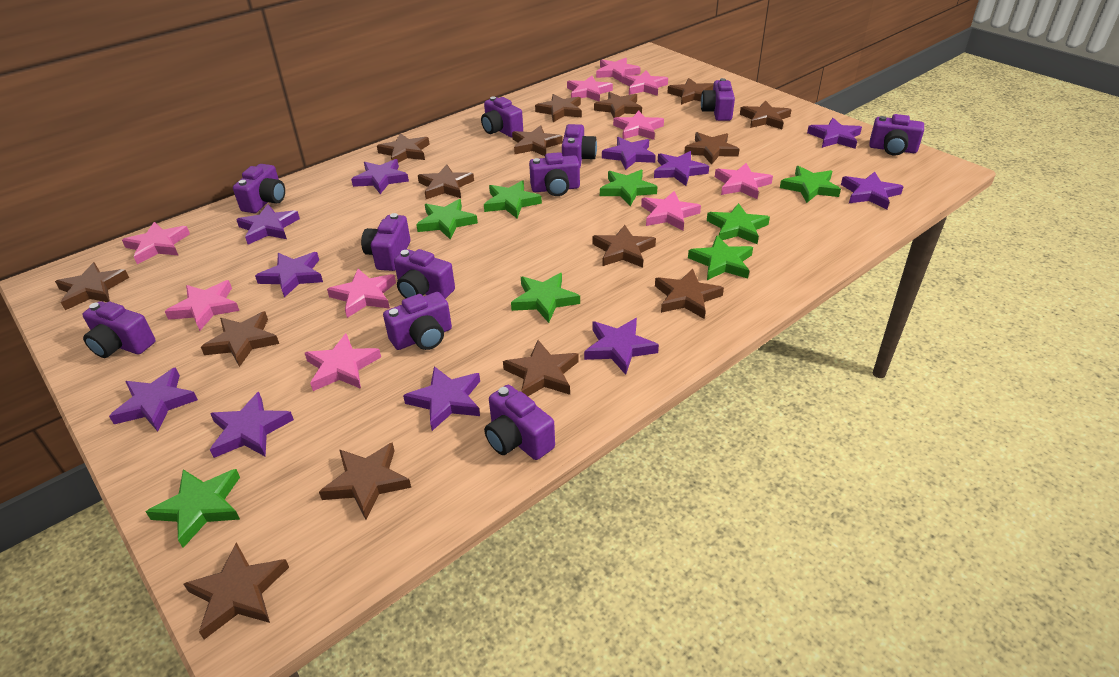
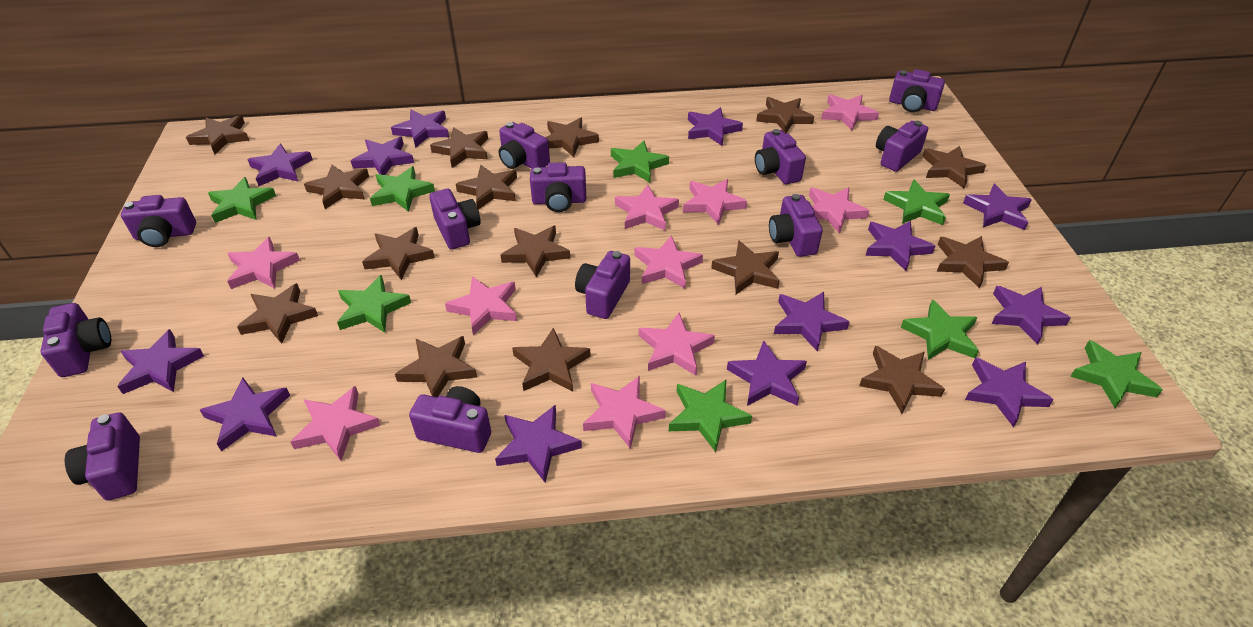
purple camera: [82,301,155,358] [233,164,285,213] [361,213,410,271] [383,292,452,350] [394,249,455,299] [481,96,523,137] [484,385,555,460] [529,152,580,196] [562,124,597,167] [701,78,735,121] [869,114,924,155] = 11 -> [41,303,111,377] [65,412,140,501] [121,195,196,247] [409,386,491,453] [429,189,481,249] [499,122,550,169] [530,162,586,212] [575,251,630,319] [755,129,806,184] [769,194,823,257] [876,121,928,172] [889,69,945,112] = 12
purple star: [109,367,198,431] [210,392,294,458] [236,204,300,245] [255,252,323,298] [351,159,409,194] [403,366,480,431] [584,318,659,375] [602,137,656,170] [654,151,709,186] [807,118,862,149] [841,172,904,209] = 11 -> [117,329,204,394] [200,377,290,451] [247,144,313,186] [351,137,414,175] [391,110,449,148] [495,405,582,482] [688,107,743,146] [727,341,807,406] [774,292,850,352] [865,221,935,271] [963,183,1032,230] [965,357,1054,427] [991,286,1071,344] = 13

